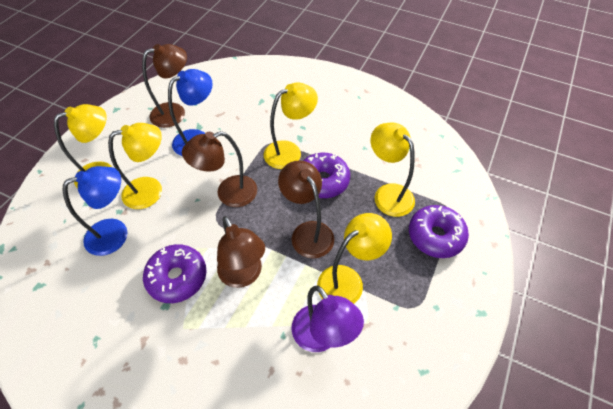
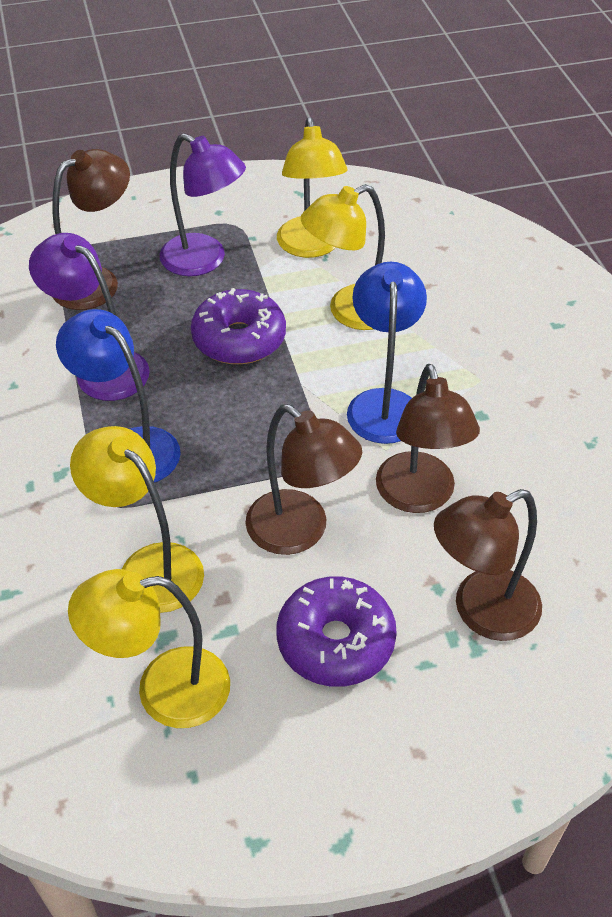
purple donut: [143,244,207,303] [303,153,350,198] [409,205,469,258] = 3 -> [191,288,286,364] [277,576,397,687] = 2
purple lamp: [292,286,364,352] = 1 -> [29,233,150,401] [160,133,246,276] = 2
yellow lamp: [54,104,112,188] [108,123,162,209] [264,82,318,169] [317,213,392,304] [370,123,415,217] = 5 -> [68,569,230,728] [70,426,204,613] [277,117,348,258] [301,184,385,330] = 4

